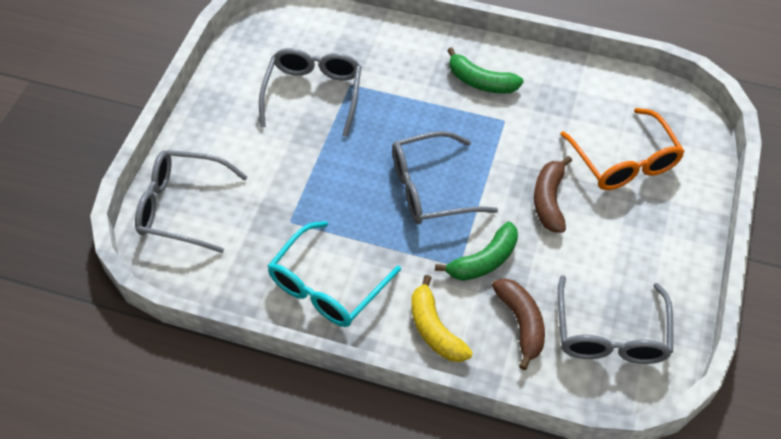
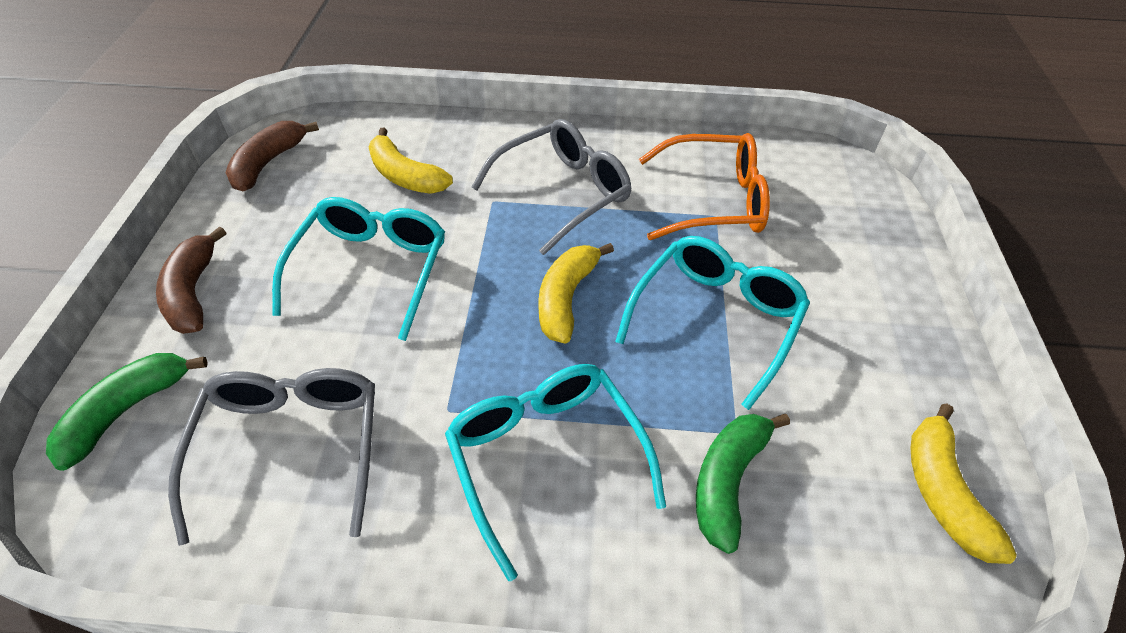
grey glasses: [135,150,248,253] [259,48,361,137] [392,131,498,225] [558,275,673,364] = 4 -> [168,368,375,546] [472,119,632,255] = 2
turquoise glasses: [268,221,401,327] = 1 -> [272,197,445,341] [445,364,666,581] [615,236,810,410] = 3
yellow banana: [411,275,473,362] = 1 -> [368,128,453,194] [538,243,614,344] [910,403,1017,564] = 3

